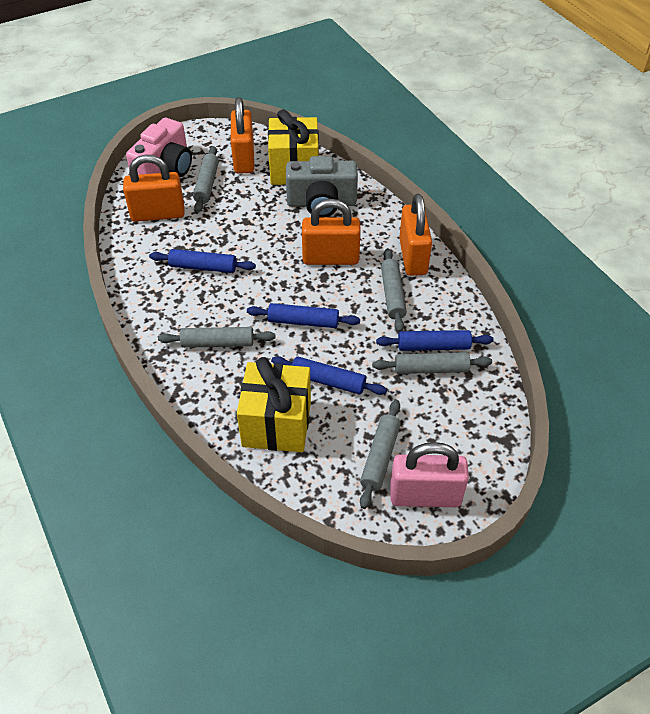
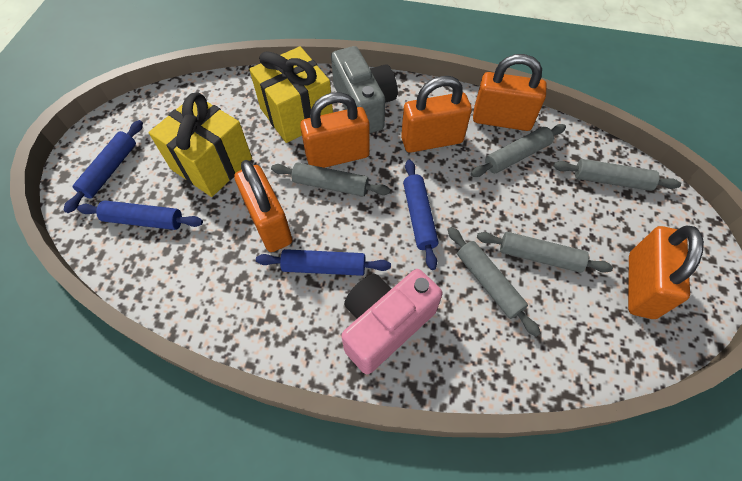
orange padlock: [123,155,185,222] [231,97,254,174] [302,199,361,265] [399,193,432,276] = 4 -> [234,160,292,252] [300,92,370,168] [401,76,472,153] [473,54,547,131] [628,225,704,319] = 5
pink padlock: [390,442,469,507] = 1 -> none = 0

